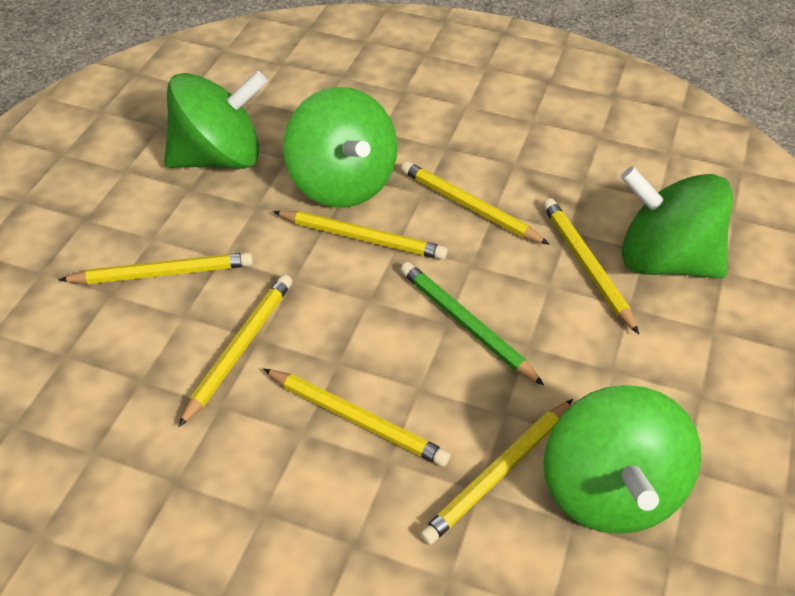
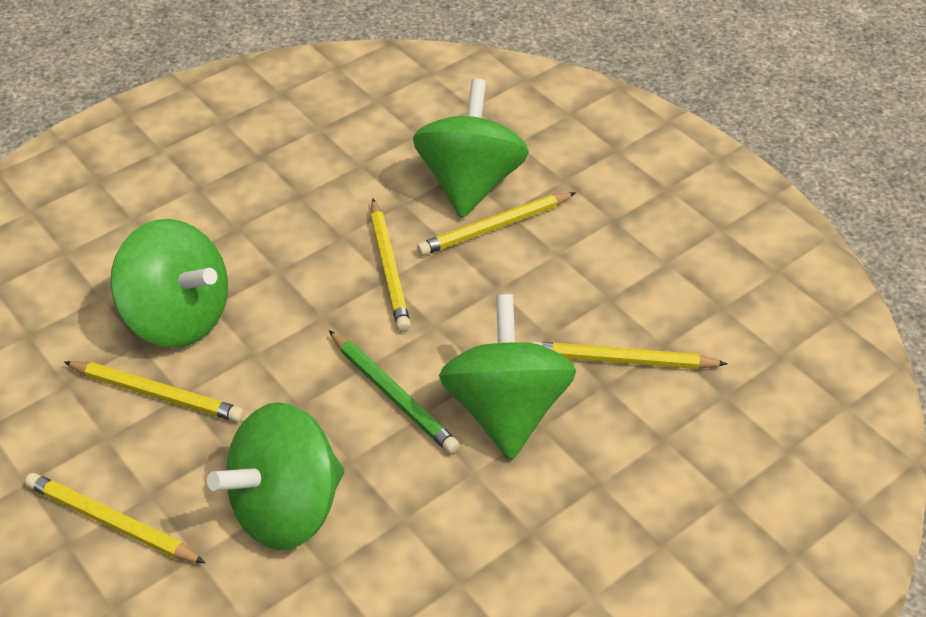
yellow pencil: [59,252,253,284] [178,274,292,428] [263,368,450,467] [273,211,448,260] [401,161,550,245] [419,399,573,545] [543,198,639,334] = 7 -> [25,473,206,563] [64,361,244,422] [371,199,411,332] [417,192,576,256] [532,342,727,369] = 5

